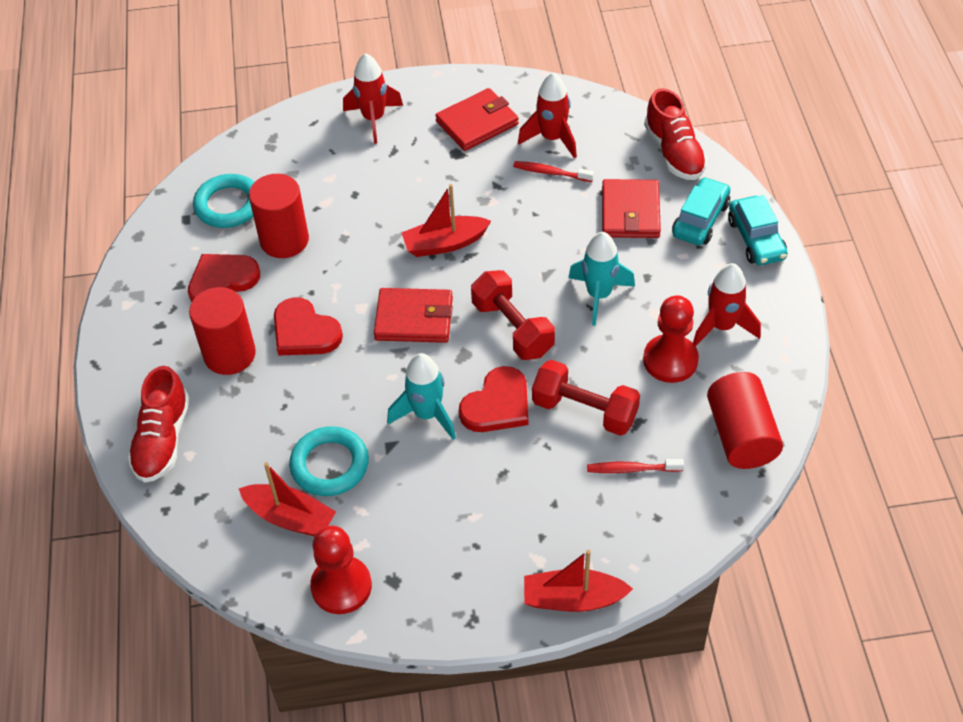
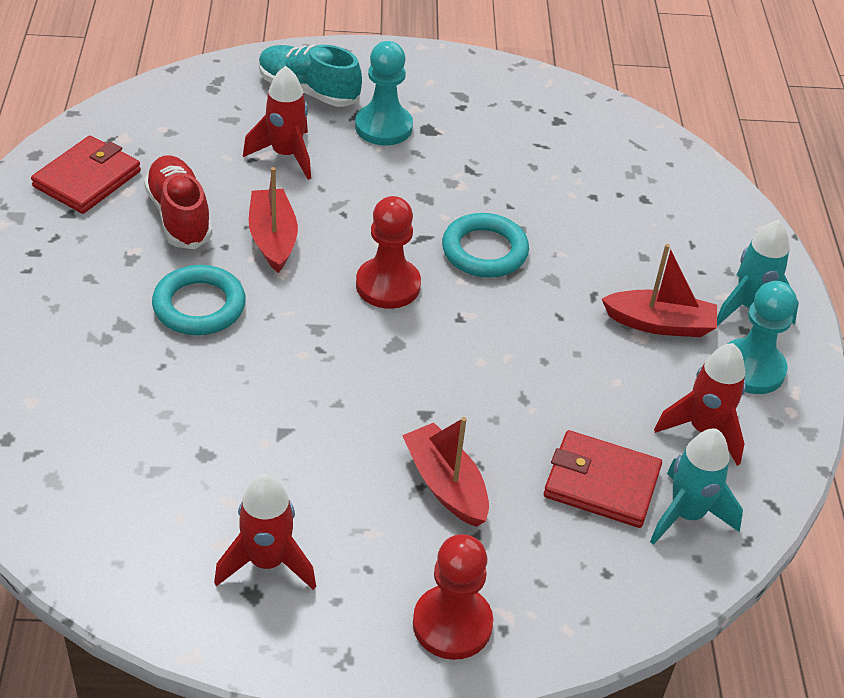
red cylinder: [189,287,256,375] [249,174,309,258] [707,372,783,469] = 3 -> none = 0
red dumbbell: [471,270,555,360] [532,360,640,436] = 2 -> none = 0
red heart: [188,254,260,302] [274,297,343,356] [459,366,528,432] = 3 -> none = 0
red shoe: [128,366,190,483] [644,88,707,180] = 2 -> [144,155,212,249] = 1
red toothbrush: [513,161,594,182] [587,459,684,473] = 2 -> none = 0
red wallet: [374,288,453,343] [435,88,519,151] [602,179,661,238] = 3 -> [31,136,141,214] [544,430,662,528] = 2
turquoise car: [672,177,730,245] [728,195,788,265] = 2 -> none = 0
turquoise pawn: none = 0 -> [355,41,413,145] [727,281,797,394] = 2
turquoise shoe: none = 0 -> [259,44,362,107] = 1

